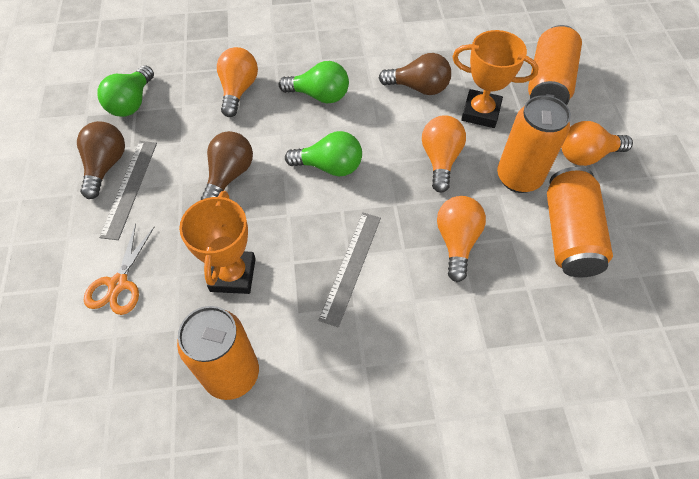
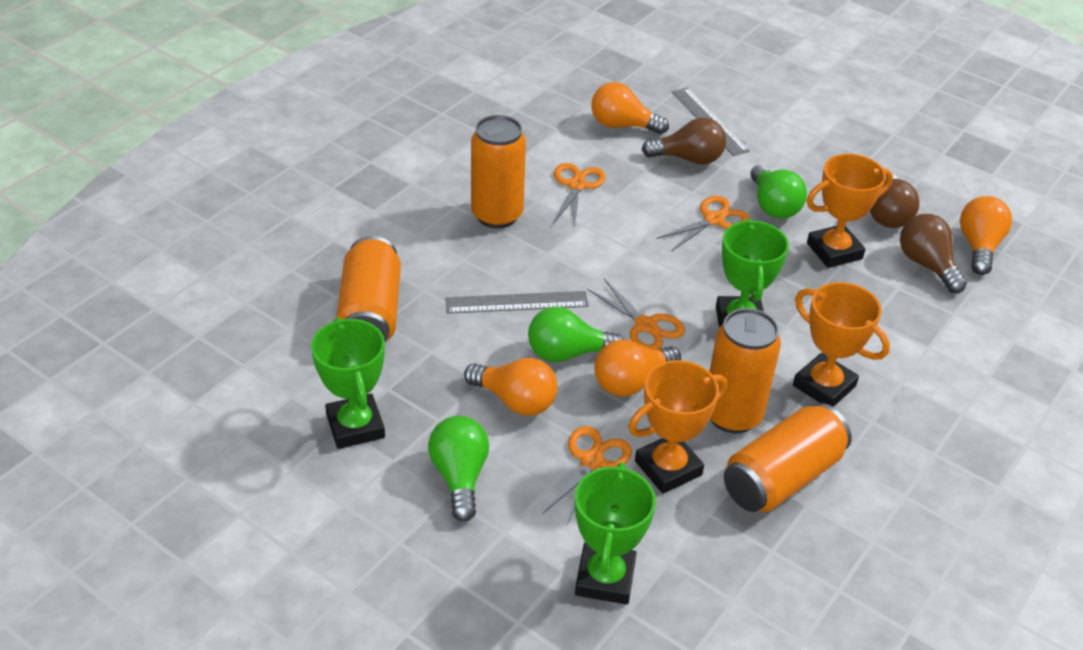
green trophy: none = 0 -> [311,318,385,449] [575,462,656,605] [716,219,789,327] = 3
orange scissors: [84,223,154,315] = 1 -> [543,426,632,525] [554,163,606,227] [587,279,685,350] [657,196,750,251] = 4
orange trophy: [179,191,256,294] [452,30,539,128] = 2 -> [628,360,727,494] [793,282,890,407] [807,154,893,268] = 3

